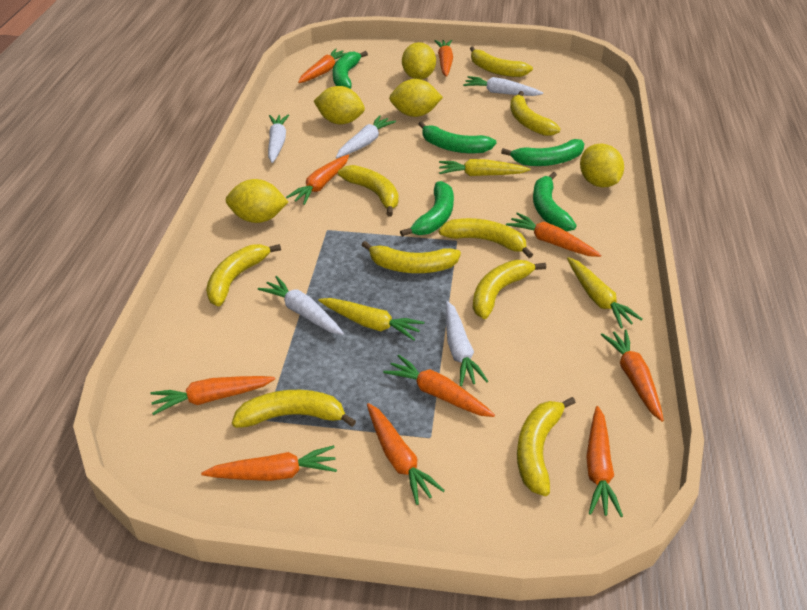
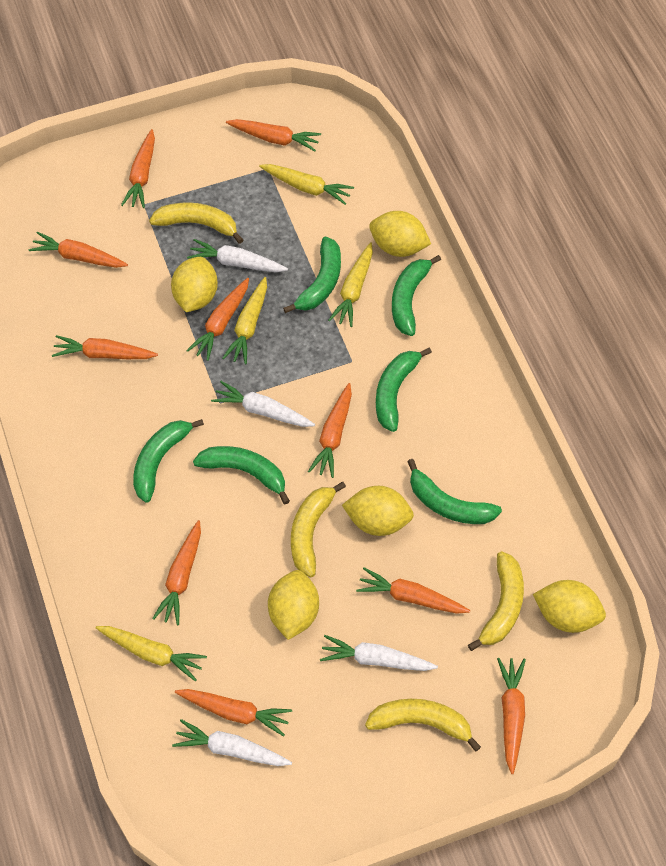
green banana: [333,51,368,89] [400,181,454,237] [418,121,497,153] [501,139,584,166] [533,172,577,231] = 5 -> [133,419,204,503] [193,446,290,504] [283,237,341,313] [376,347,432,432] [392,255,441,336] [407,459,502,524] = 6
white carrot: [258,276,344,335] [268,114,289,163] [336,115,396,158] [446,301,488,386] [463,76,543,96] = 5 -> [172,719,292,766] [187,239,288,272] [211,381,315,427] [320,635,438,671] = 4
yellow banana: [206,244,281,307] [232,390,356,428] [338,165,399,216] [362,241,461,273] [439,218,533,258] [470,46,533,77] [473,260,546,319] [510,91,561,136] [517,397,576,496] = 9 -> [149,202,243,244] [291,482,346,577] [365,699,481,752] [468,551,524,651] = 4
yellow carrot: [318,298,424,341] [439,159,530,176] [567,257,643,328] = 3 -> [96,626,207,681] [222,277,267,364] [259,164,354,205] [328,242,373,327] = 4

